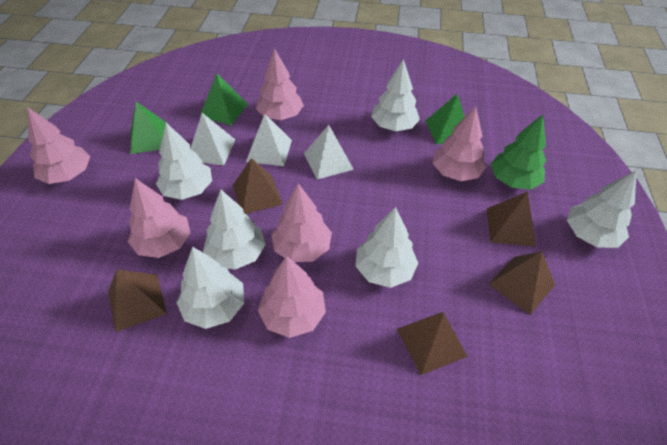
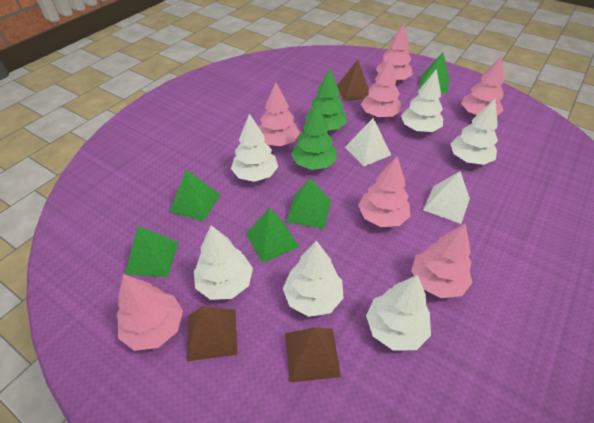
brown pyramid: [108,269,167,332] [233,158,283,214] [397,312,468,375] [487,191,536,246] [489,251,555,315] = 5 -> [187,306,238,361] [285,327,341,382] [337,60,369,102] = 3
green pyramid: [130,102,169,154] [200,74,248,125] [425,93,465,144] = 3 -> [125,226,179,277] [170,170,221,221] [246,208,300,263] [286,178,331,229] [418,53,450,94] = 5
green tree: [491,114,546,190] = 1 -> [291,103,337,170] [305,68,347,130] = 2
pink tree: [27,107,90,184] [128,178,191,258] [256,48,304,120] [258,256,326,338] [271,184,332,262] [432,106,486,181] = 6 -> [117,274,183,351] [259,82,300,146] [358,157,410,227] [361,56,401,118] [376,23,413,80] [411,224,473,298] [461,56,504,116] = 7
white pyramid: [190,113,235,166] [246,114,292,166] [304,125,354,180] = 3 -> [345,118,391,166] [423,171,470,224] = 2

